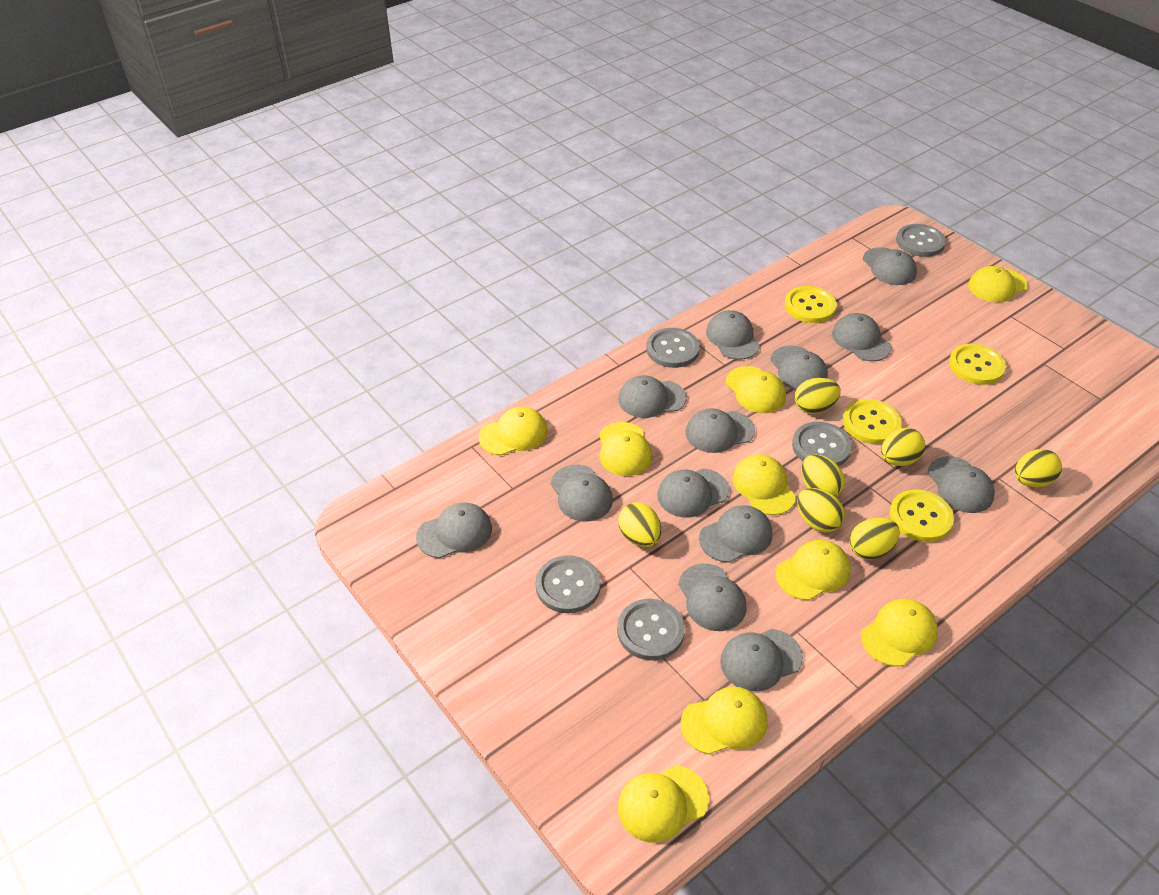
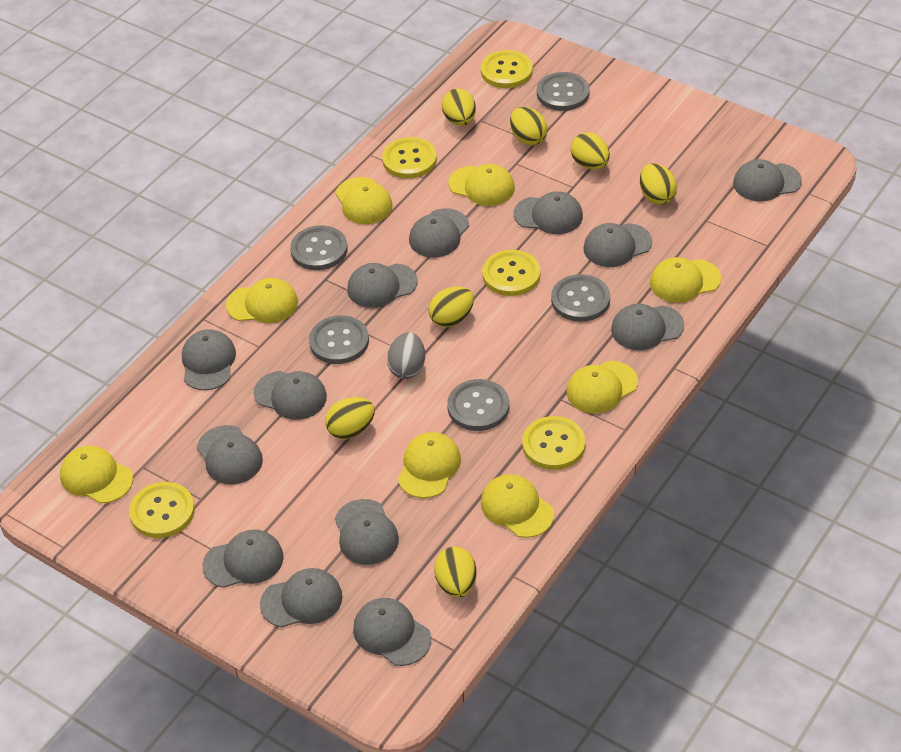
grey egg: none = 0 -> [387,332,425,379] = 1
yellow button: [785,286,837,323] [843,399,902,444] [889,489,954,542] [949,344,1006,385] = 4 -> [129,482,195,538] [382,137,437,178] [481,50,533,88] [482,250,541,296] [522,416,585,470] = 5
yellow cap: [479,407,548,456] [599,422,653,476] [618,765,709,843] [681,686,768,755] [726,366,786,413] [733,454,796,515] [776,540,851,600] [861,599,938,667] [968,266,1028,302] = 9 -> [60,446,133,504] [226,278,298,323] [335,177,393,224] [398,432,461,498] [448,164,515,206] [481,474,554,538] [567,361,638,413] [650,257,721,303] = 8

